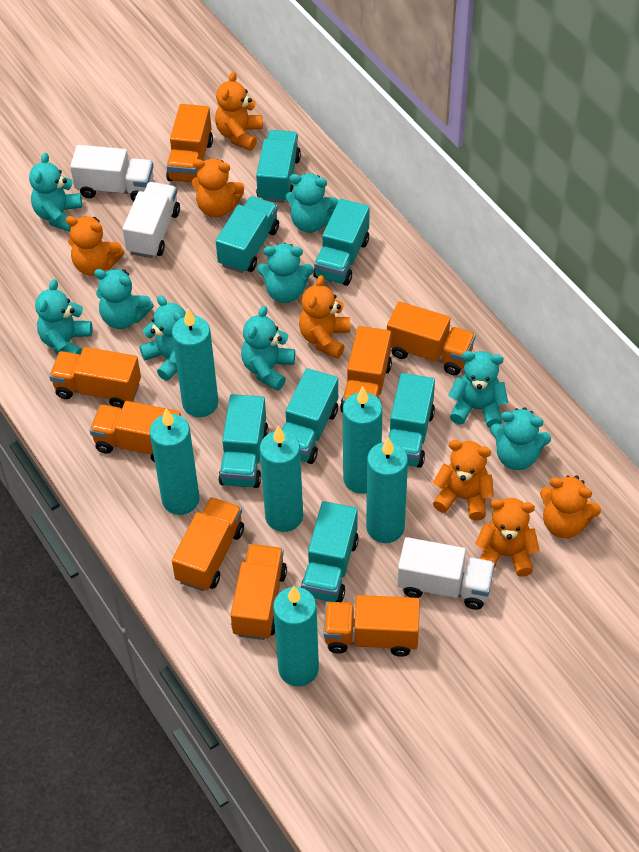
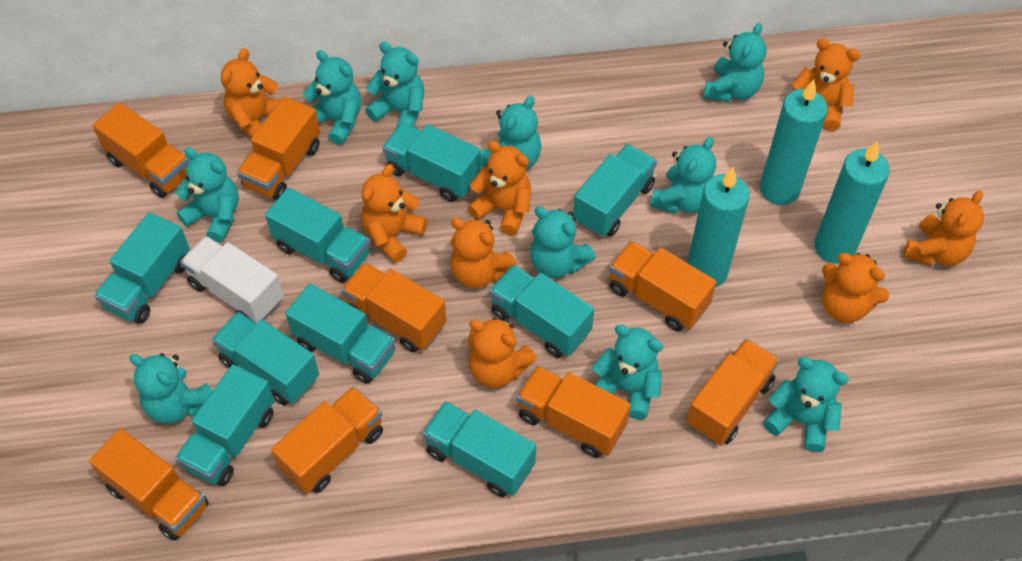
orange teddy bear: [66,216,124,276] [191,159,244,218] [215,72,262,151] [299,275,350,359] [433,440,494,520] [475,498,540,577] [540,475,601,538] = 7 -> [221,48,281,138] [361,164,427,263] [450,218,517,288] [467,141,531,236] [468,317,537,388] [791,39,860,131] [822,253,889,323] [903,190,984,266] = 8
turquoise candle: [150,409,199,515] [172,309,218,417] [260,426,303,532] [273,586,319,686] [343,386,383,494] [366,437,408,543] = 6 -> [687,167,750,287] [760,79,828,205] [814,141,890,264] = 3
turquoise teddy bear: [29,152,82,232] [35,279,92,355] [94,269,154,329] [140,295,186,381] [241,306,295,391] [257,243,314,303] [285,174,338,233] [448,351,508,428] [490,408,551,470] = 9 -> [130,353,213,424] [176,148,239,243] [303,50,362,145] [365,42,424,129] [481,96,542,169] [530,206,596,278] [592,325,663,420] [650,137,716,214] [703,23,766,103] [763,357,849,452] = 10
turquoise truck: [216,196,279,273] [218,394,269,488] [256,130,301,203] [282,368,338,464] [300,501,359,602] [313,199,370,286] [389,373,435,468] = 7 -> [94,212,190,324] [175,364,275,486] [212,312,319,406] [265,188,370,283] [286,284,395,384] [382,123,481,202] [423,401,536,497] [490,265,594,358] [573,144,657,237] = 9
white truck: [70,145,154,201] [123,182,180,258] [397,537,495,610] = 3 -> [180,236,284,323] = 1

